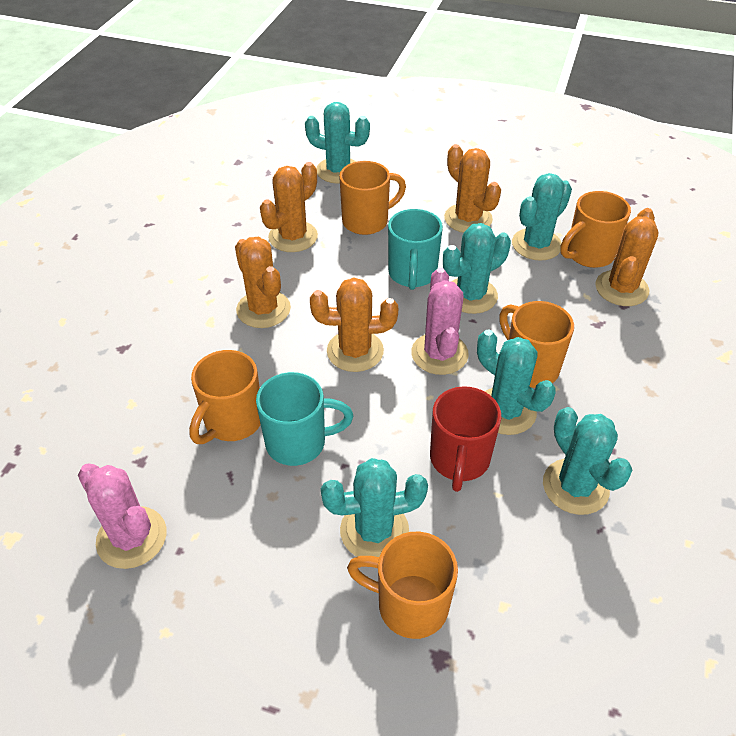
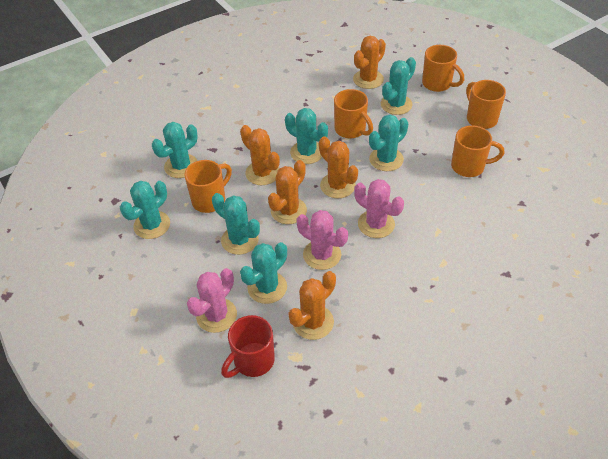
pink cactus: [78,464,167,569] [411,268,469,375] = 2 -> [187,268,237,333] [297,210,348,270] [354,179,404,238] = 3
turquoise cactus: [305,102,370,183] [321,458,428,557] [443,223,511,314] [477,329,556,435] [512,173,572,261] [543,407,632,515] = 6 -> [120,181,170,239] [152,122,198,178] [212,193,260,255] [240,242,287,304] [285,108,328,164] [369,115,408,171] [381,57,416,115] = 7
turquoise mug: [256,372,353,466] [388,209,443,290] = 2 -> none = 0

